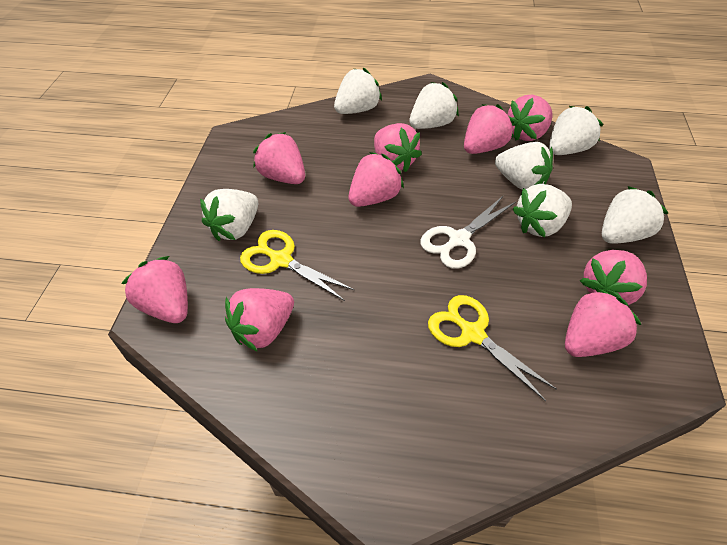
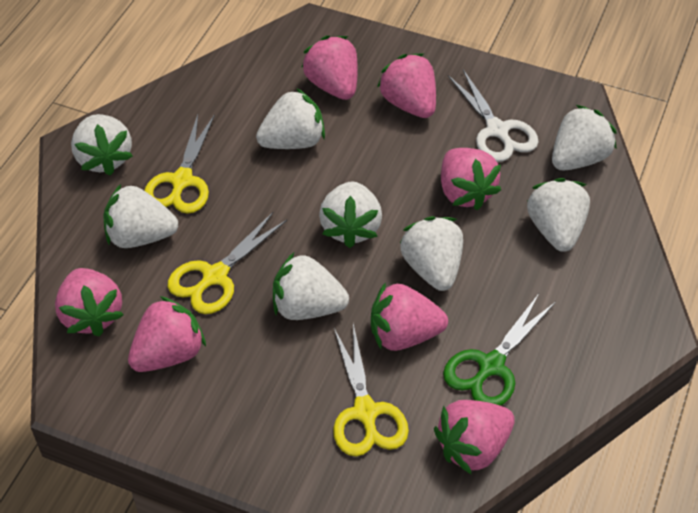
green scissors: none = 0 -> [443,294,556,406] = 1
pink strawberry: [121,256,188,323] [225,288,294,352] [253,132,305,184] [348,152,404,207] [374,123,422,172] [464,104,514,154] [508,95,552,141] [565,288,641,357] [580,250,647,306] = 9 -> [55,268,124,337] [128,296,206,372] [301,36,358,100] [371,282,448,351] [377,54,436,118] [434,400,515,475] [441,148,501,210] = 7
white strawberry: [200,189,258,241] [334,68,382,114] [410,82,459,129] [495,142,553,190] [513,184,572,237] [549,106,603,155] [602,186,668,244] = 7 -> [71,114,133,176] [103,184,179,248] [256,88,325,149] [273,253,349,320] [319,181,382,248] [400,216,463,291] [527,178,590,252] [552,105,617,171] = 8
yellow scissors: [240,230,354,301] [428,295,557,401] = 2 -> [144,114,215,214] [168,212,287,314] [333,324,409,457] = 3

